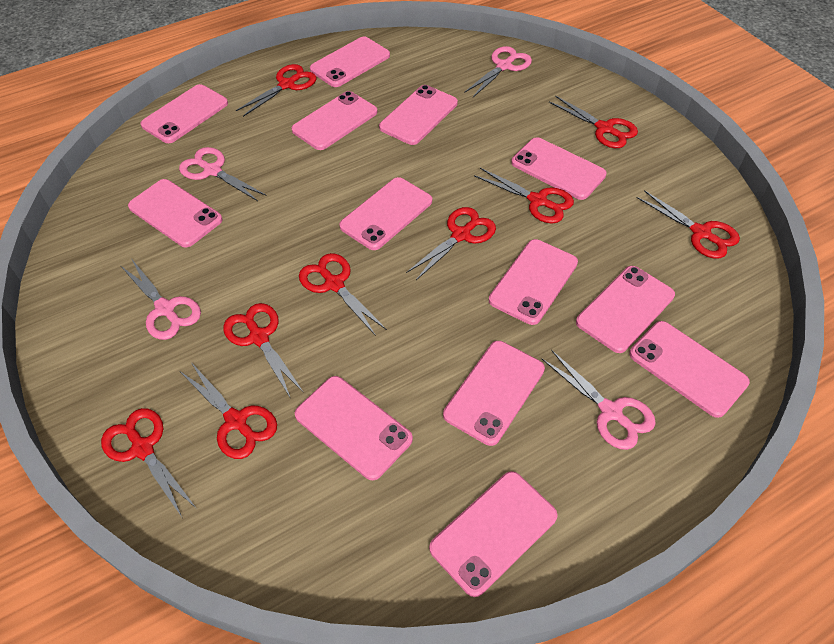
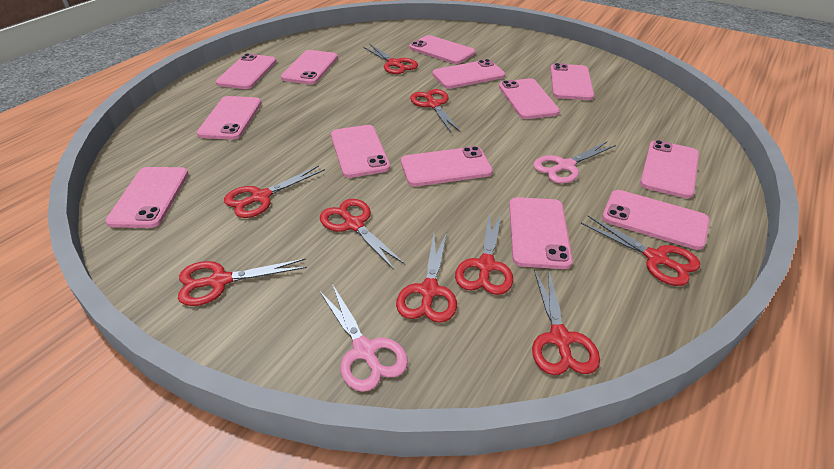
pink scissors: [121,258,201,340] [179,147,267,201] [464,46,532,97] [542,350,656,450] = 4 -> [319,284,408,392] [533,142,616,184] = 2

